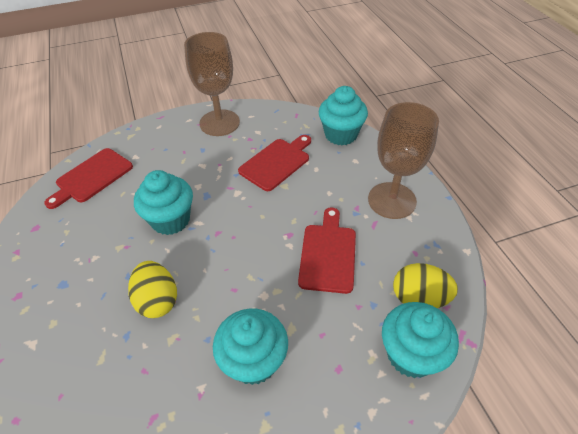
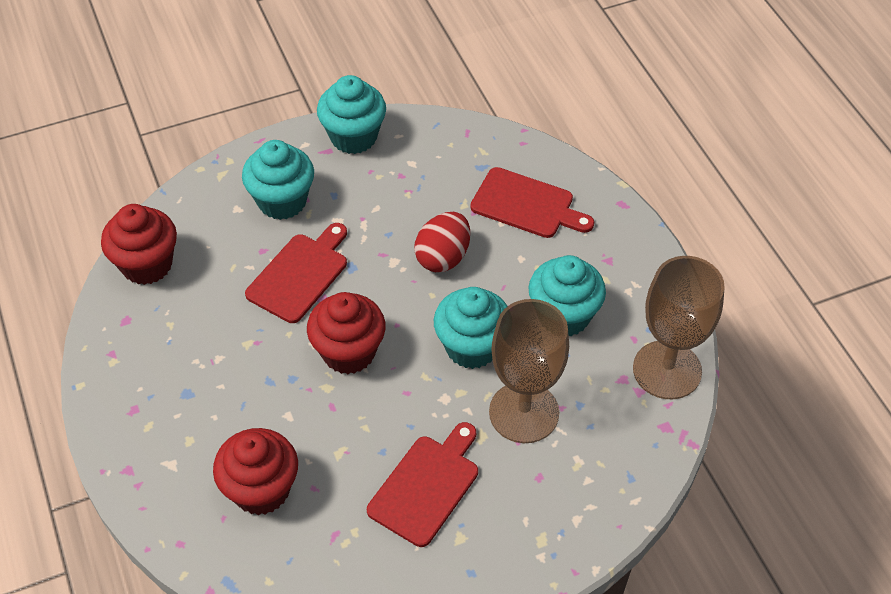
red cupcake: none = 0 -> [101,204,177,285] [213,428,298,515] [307,292,386,374] = 3
red egg: none = 0 -> [414,212,470,272] = 1
yellow egg: [128,261,177,318] [393,263,458,308] = 2 -> none = 0

